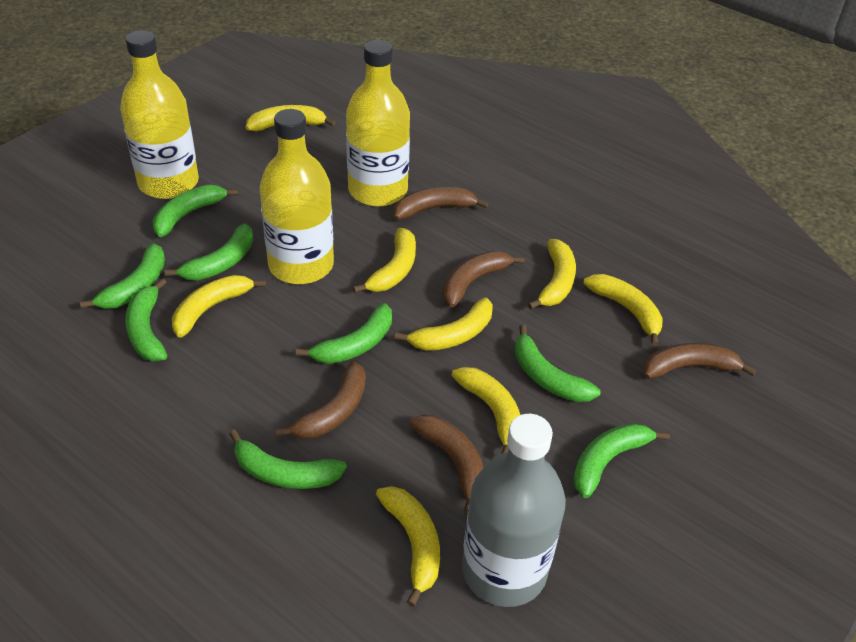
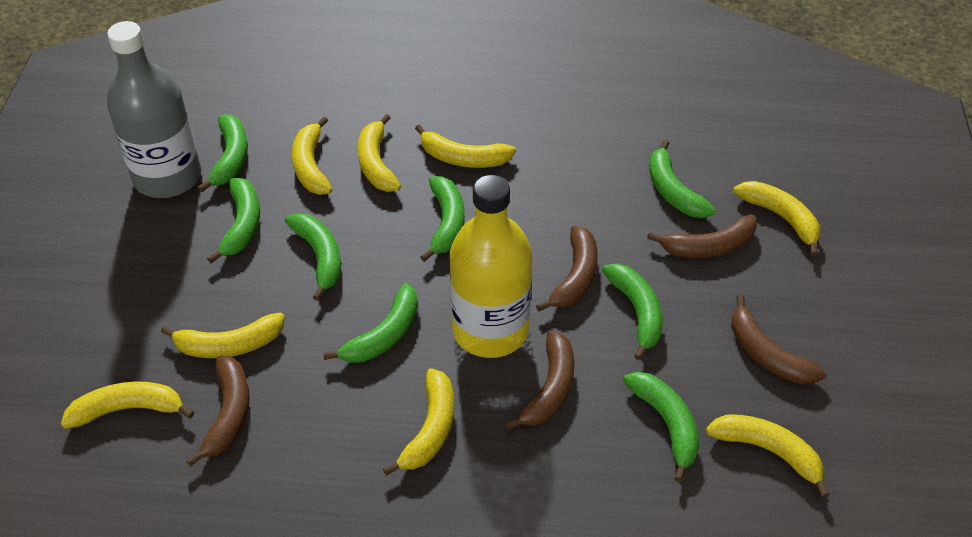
yellow bottle: [120,30,199,199] [260,109,334,284] [346,40,410,206] = 3 -> [450,175,532,358] = 1

